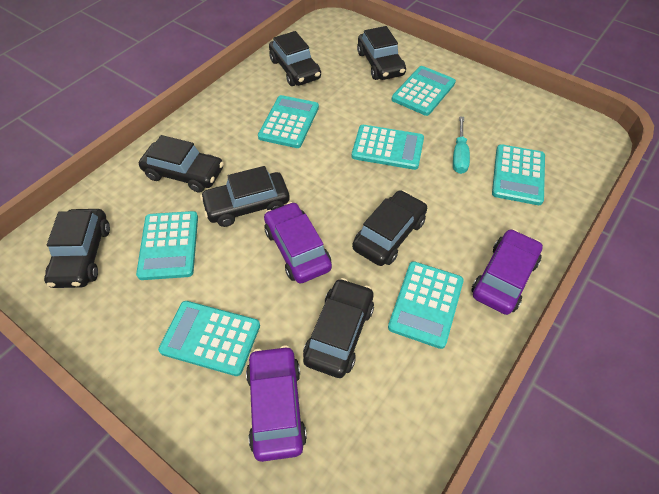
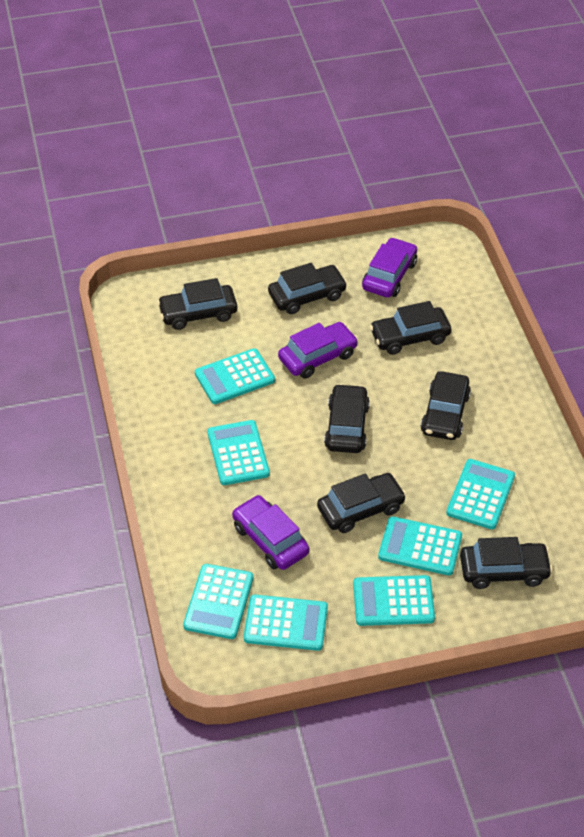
turquoise screwdriver: [453,117,470,174] = 1 -> none = 0

